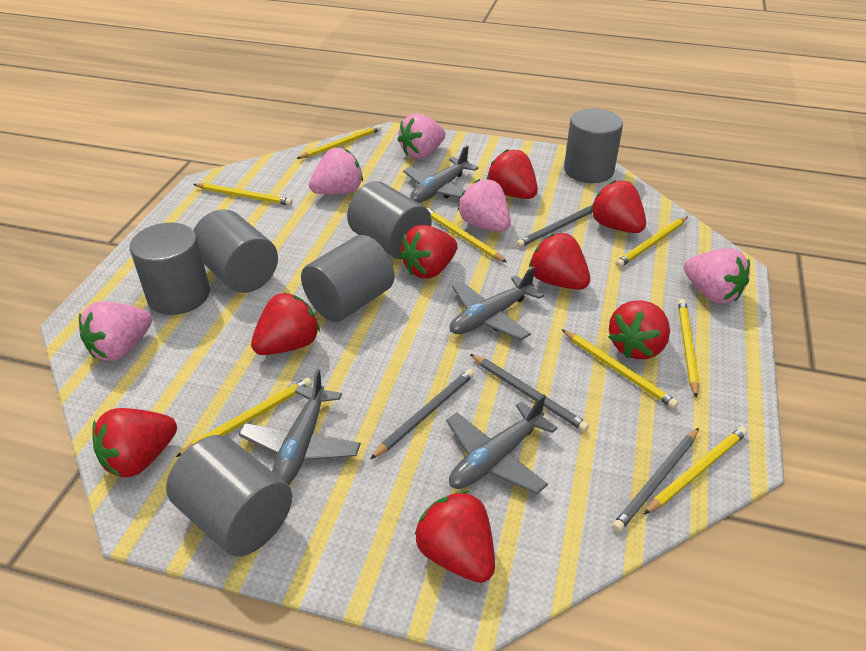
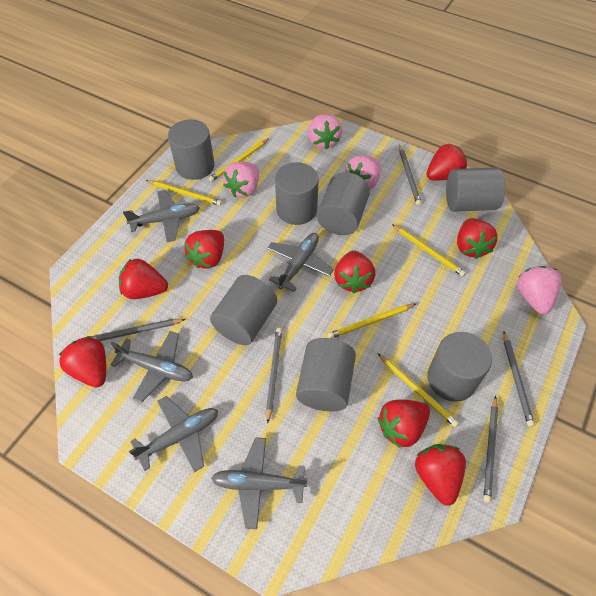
grey cylinder: [130,223,210,315] [166,435,292,557] [194,210,278,293] [301,235,395,322] [347,181,431,259] [564,108,623,183] = 6 -> [168,120,215,180] [210,275,277,345] [275,162,319,225] [296,338,356,411] [317,172,370,235] [427,332,492,402] [446,167,505,212] = 7
grey pencil: [370,369,474,459] [470,354,589,432] [516,205,593,248] [612,428,699,532] = 4 -> [90,319,186,341] [266,328,282,423] [399,145,421,205] [483,396,498,503] [503,331,534,427] = 5
grey plane: [239,369,361,485] [403,145,479,203] [446,394,557,494] [450,266,544,341] = 4 -> [110,331,193,403] [123,190,200,242] [129,396,218,472] [211,437,308,529] [267,233,334,292] = 5
pink strawberry: [79,302,152,361] [309,148,363,194] [398,113,445,159] [458,179,511,232] [684,248,750,303] = 5 -> [223,162,259,198] [308,114,342,149] [345,155,381,190] [517,266,562,314] = 4
yellow pencil: [176,378,312,457] [193,183,293,206] [296,125,381,159] [427,208,507,263] [562,329,679,409] [616,216,688,267] [644,427,748,514] [678,299,699,398] = 8 -> [146,180,222,206] [208,139,269,182] [328,304,416,339] [378,354,459,427] [392,224,466,277] = 5

